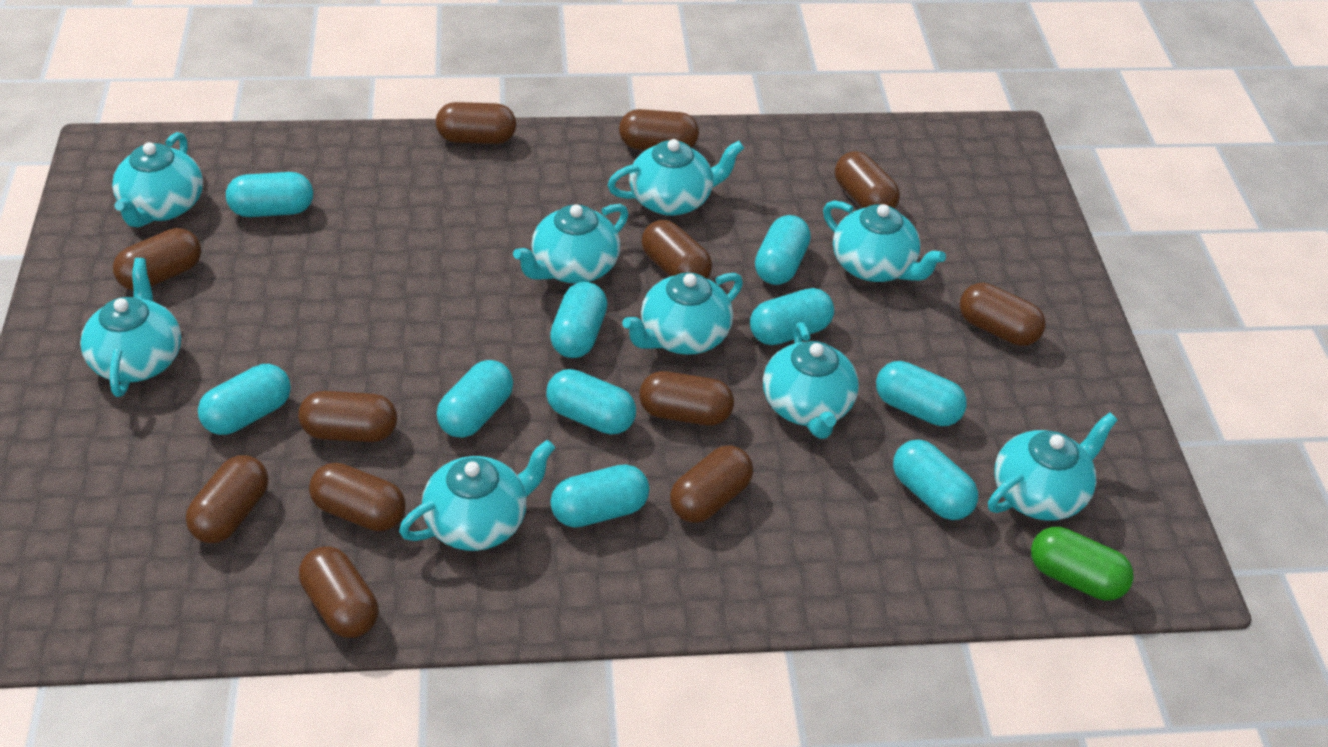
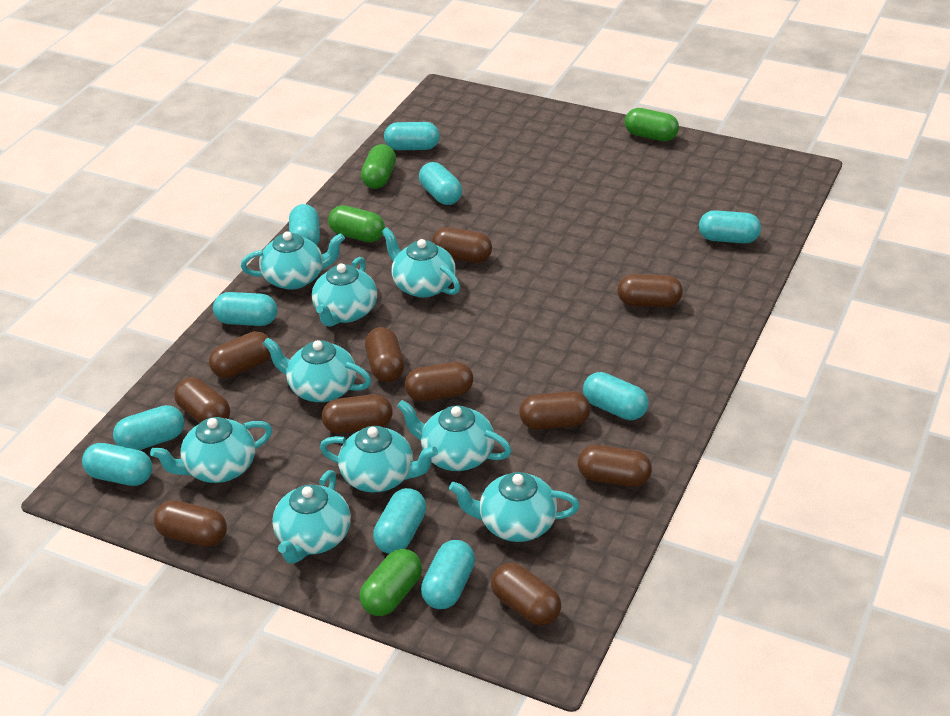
brown capsule: [113,228,201,291] [186,455,268,543] [298,391,397,442] [299,546,379,638] [309,463,406,531] [436,102,516,144] [619,109,699,150] [639,371,734,426] [642,220,712,279] [670,445,753,523] [835,151,900,208] [960,283,1045,346] = 12 -> [154,500,227,547] [174,377,230,423] [209,331,271,378] [322,394,393,434] [365,327,404,382] [405,362,473,402] [432,227,492,263] [491,563,561,626] [519,391,590,430] [578,445,652,487] [617,274,683,307] = 11
green capsule: [1031,527,1134,601] = 1 -> [328,205,385,242] [359,549,422,616] [361,144,396,189] [625,108,679,141] = 4

